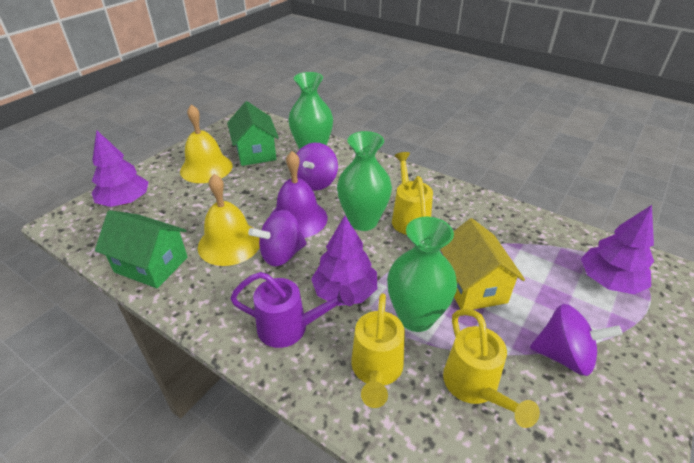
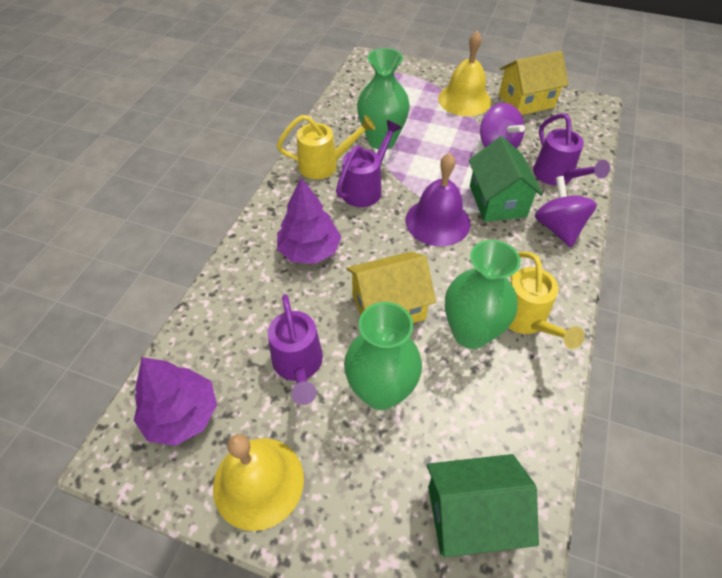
purple spinning top: [248,210,307,266] [297,143,338,191] [530,304,623,376] = 3 -> [480,103,525,149] [535,176,597,247] = 2
purple tree: [92,130,148,207] [311,216,377,306] [581,205,654,294] = 3 -> [134,357,217,446] [277,178,341,264] = 2
purple watering can: [230,272,354,348] = 1 -> [268,294,323,405] [336,120,402,207] [533,113,610,186] = 3
yellow house: [440,218,525,310] = 1 -> [347,251,436,323] [499,51,569,115] = 2
yellow watering can: [351,293,405,408] [392,152,433,235] [443,309,540,428] = 3 -> [277,115,375,179] [509,251,585,349] = 2

